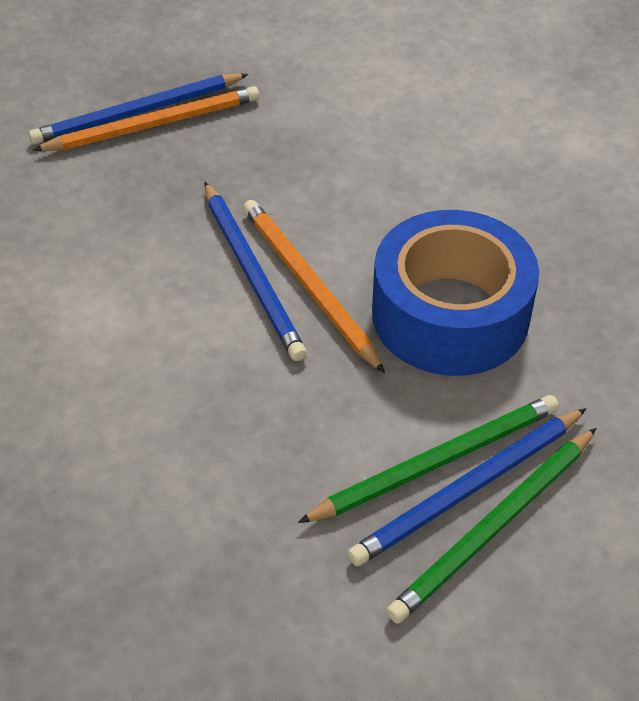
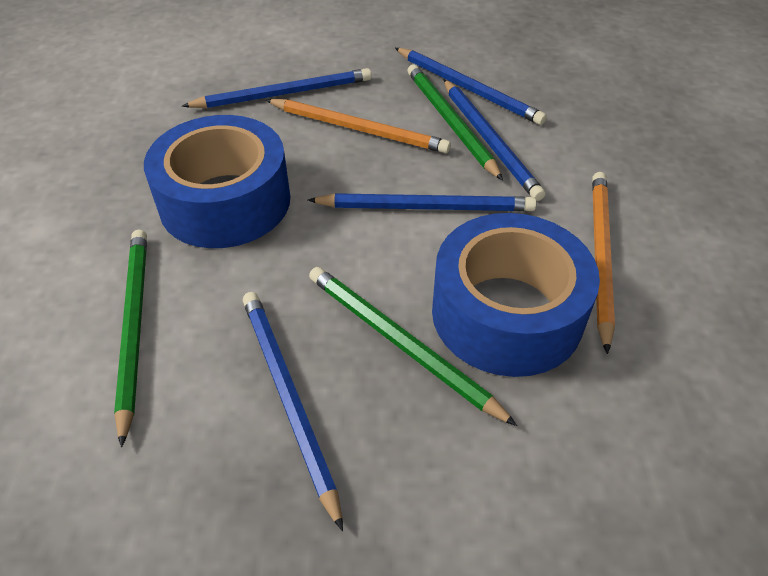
blue pencil: [29,73,248,145] [204,182,307,361] [347,408,587,566] = 3 -> [182,68,372,108] [243,292,343,531] [308,193,536,211] [395,48,547,125] [444,79,545,201] = 5
blue tape: [372,210,539,376] = 1 -> [144,115,291,248] [432,213,600,377] = 2
green pencil: [298,395,559,523] [386,428,596,624] = 2 -> [114,230,147,447] [309,267,517,426] [408,64,503,181] = 3

